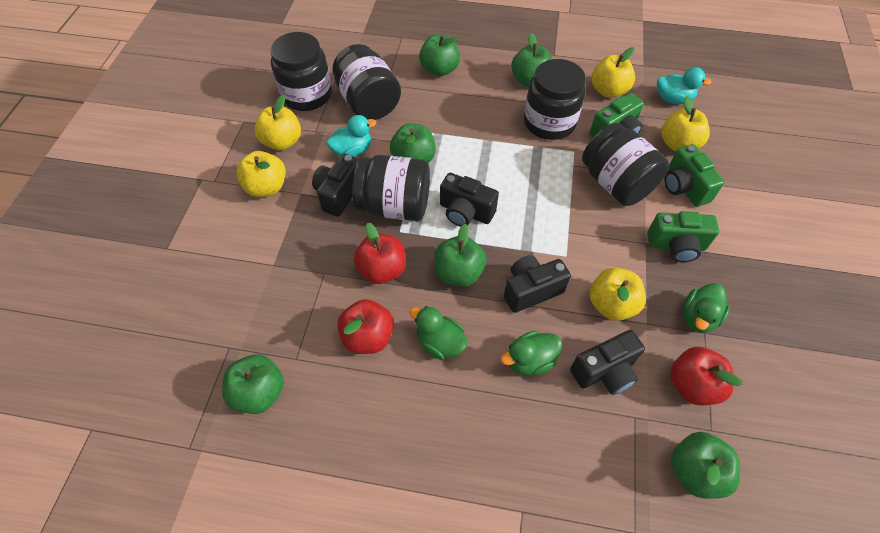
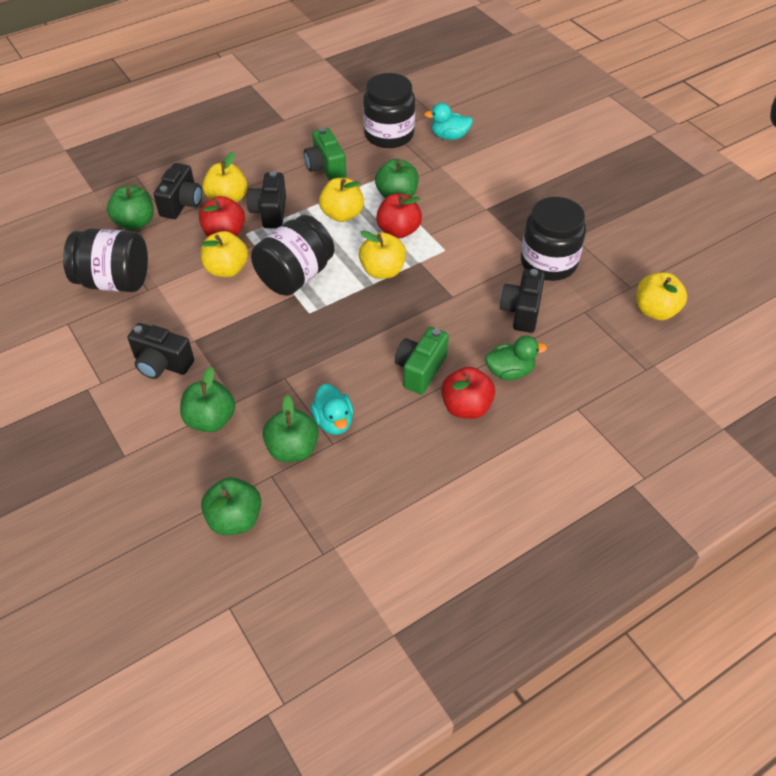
black jar: [270,32,332,111] [333,44,401,120] [353,155,430,221] [524,59,586,140] [582,123,669,206] = 5 -> [63,228,148,292] [251,215,334,296] [363,73,415,148] [521,197,586,281] = 4
green apple: [222,354,284,414] [390,124,436,163] [419,34,460,77] [434,224,486,286] [511,33,552,87] [671,432,740,499] = 6 -> [107,186,154,230] [180,367,235,432] [201,477,261,535] [263,395,319,462] [375,159,419,198] = 5
green camera: [589,93,644,138] [647,211,719,262] [664,144,724,207] = 3 -> [304,128,346,181] [395,327,449,394] = 2
green duck: [409,306,468,360] [500,331,562,376] [683,283,730,333] = 3 -> [485,336,547,380] = 1

